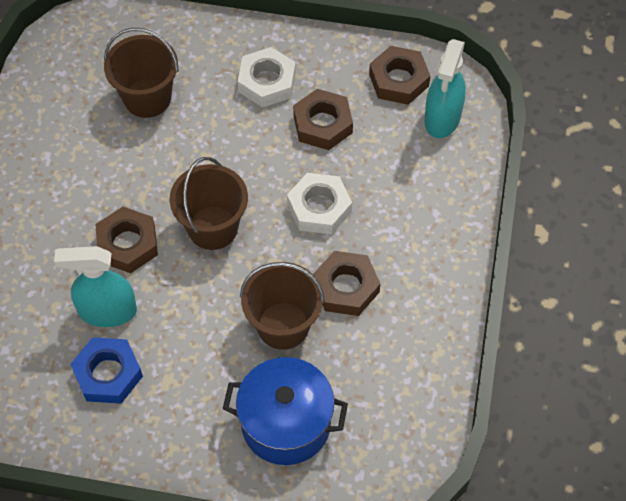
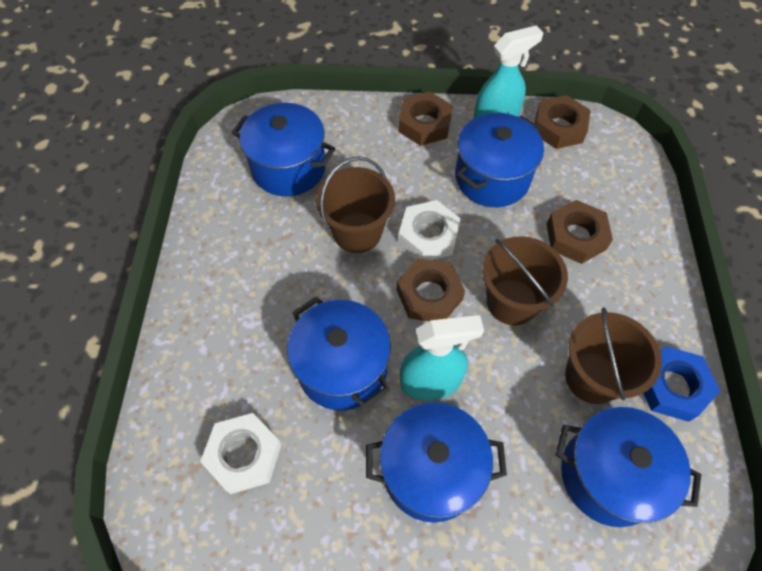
blue pot: [223,357,348,465] = 1 -> [232,103,336,196] [287,297,391,410] [366,402,507,523] [455,113,544,207] [556,407,702,527] = 5

